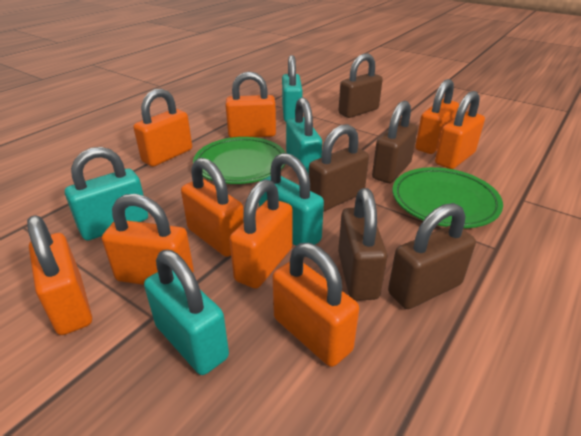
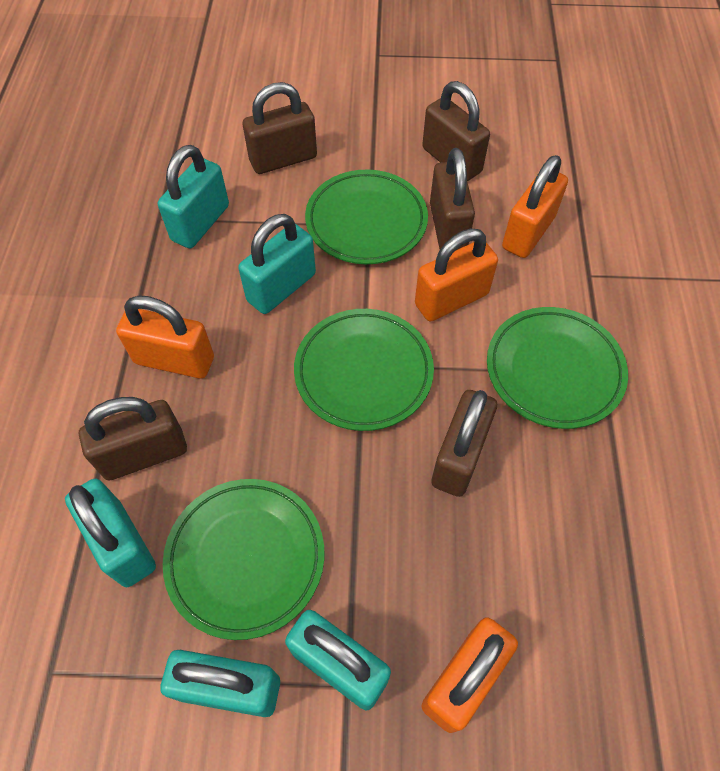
green plate: [193,137,286,184] [393,167,503,228] = 2 -> [163,479,324,640] [294,309,434,431] [305,170,428,264] [487,307,628,429] = 4
orange padlock: [27,215,92,335] [102,194,194,285] [133,89,192,167] [181,158,244,257] [225,72,276,138] [229,180,293,289] [272,243,359,367] [415,79,459,154] [435,91,485,169] = 9 -> [116,295,214,379] [415,228,498,321] [422,617,518,733] [502,155,568,258] = 4

